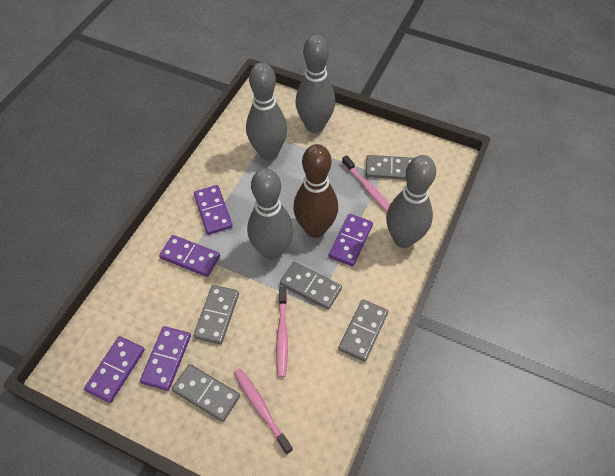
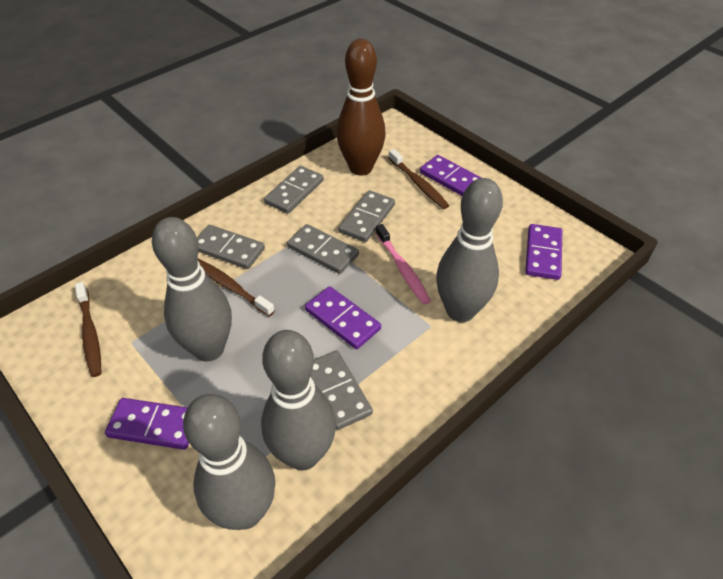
brown toothbrush: none = 0 -> [75,282,101,377] [198,259,275,317] [389,149,449,209] = 3
pink toothbrush: [234,368,293,455] [276,287,288,377] [342,155,390,212] = 3 -> [376,224,431,304] = 1
purple domino: [84,336,145,403] [140,326,191,391] [159,235,220,277] [194,185,233,235] [329,214,373,266] = 5 -> [105,398,189,450] [305,286,381,349] [420,155,481,196] [525,224,562,280] = 4

